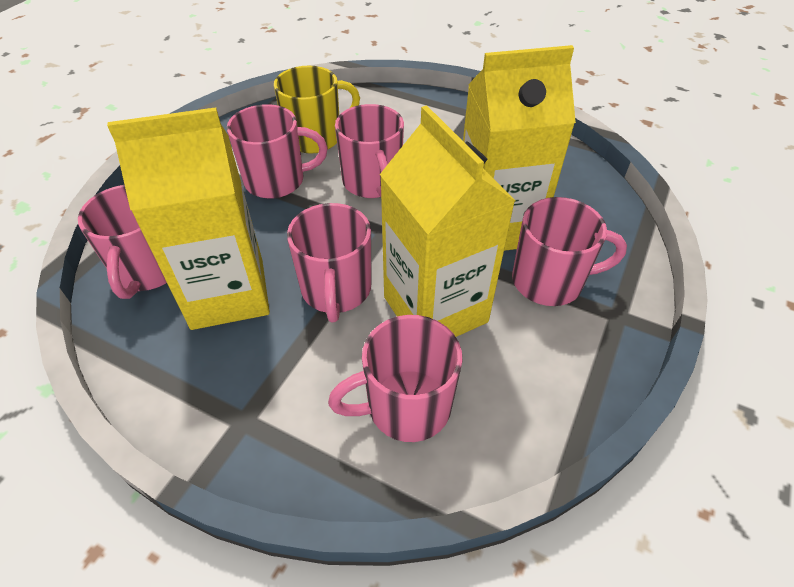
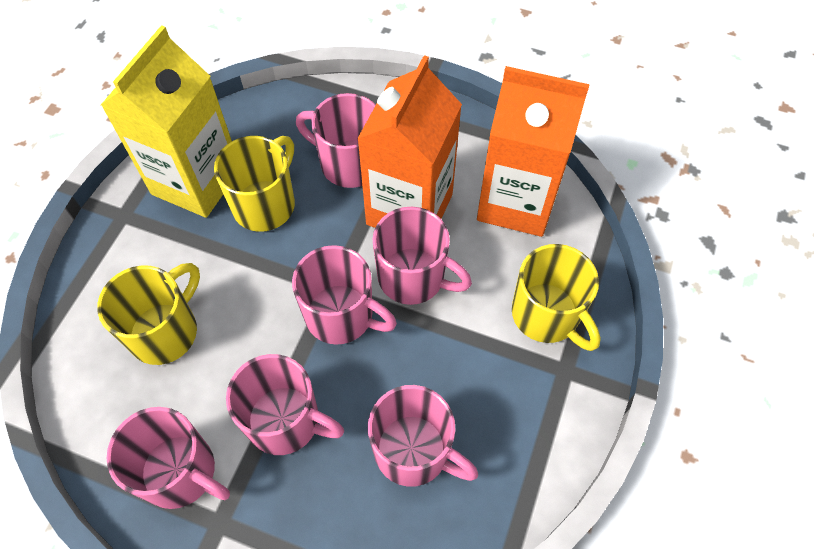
orange carton: none = 0 -> [357,55,462,228] [477,66,590,237] = 2
yellow carton: [107,107,270,330] [380,105,515,337] [463,45,576,251] = 3 -> [101,25,232,218] = 1
yellow mug: [274,66,360,153] = 1 -> [97,263,200,365] [214,136,295,232] [512,244,601,351] = 3

